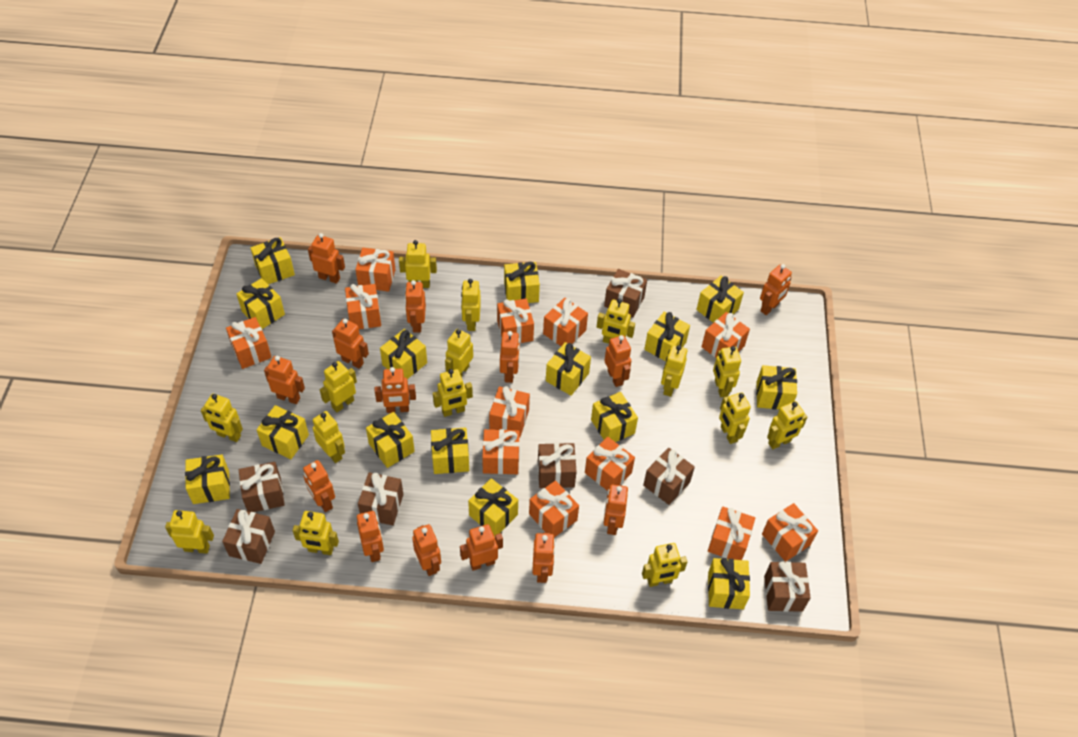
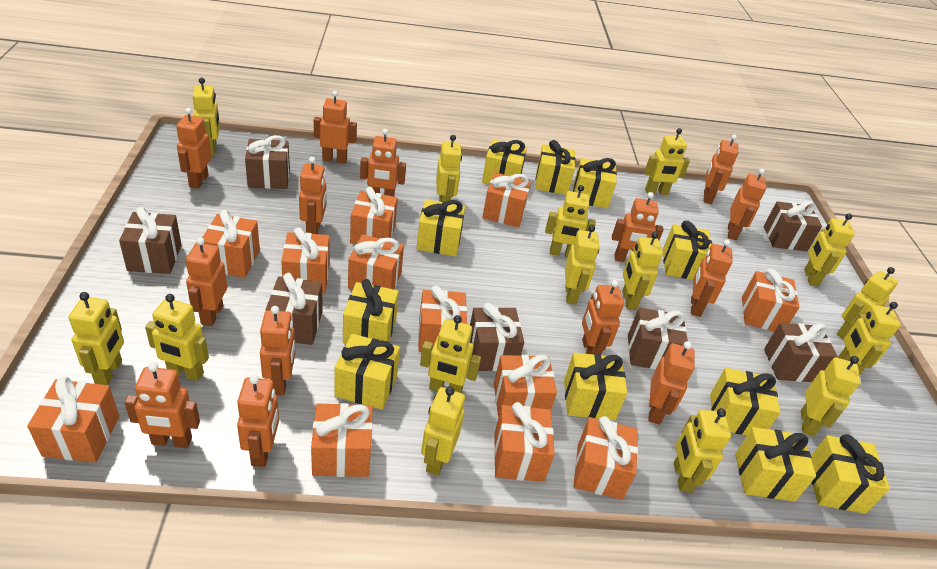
yellow gift: [185,455,230,504] [237,278,285,329] [250,237,295,284] [257,405,309,459] [366,412,415,468] [380,329,427,379] [431,428,469,474] [468,478,518,536] [504,262,540,303] [546,342,591,395] [591,392,638,442] [644,312,690,361] [696,276,744,323] [708,558,750,609] [756,365,797,410] = 15 -> [334,334,400,410] [343,279,399,344] [416,199,465,257] [482,139,527,185] [535,140,575,195] [564,352,628,420] [573,158,617,209] [662,221,712,280] [710,368,780,435] [735,427,816,501] [811,434,890,514] = 11

